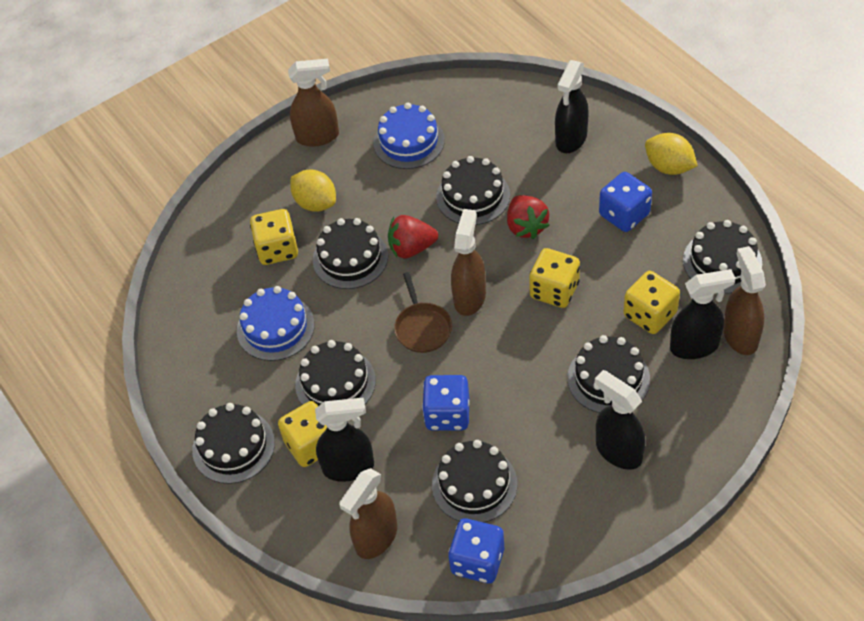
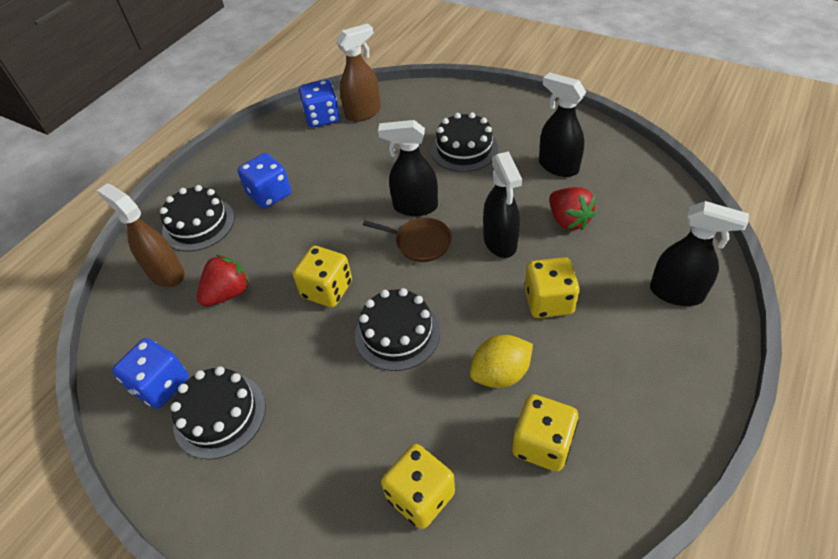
black cake: [192,403,275,484] [295,340,376,406] [313,218,388,289] [432,440,517,523] [436,156,510,225] [567,335,650,413] [683,220,762,294] = 7 -> [160,185,235,251] [170,366,266,460] [355,288,440,371] [431,112,498,172] = 4
blue cake: [237,286,315,361] [374,103,445,169] = 2 -> none = 0
brown spray bottle: [288,59,339,147] [339,468,397,559] [451,209,486,316] [723,246,766,355] = 4 -> [97,184,185,287] [336,23,381,122] = 2
yellow lemon: [291,170,336,212] [645,133,698,175] = 2 -> [470,335,533,388] = 1

